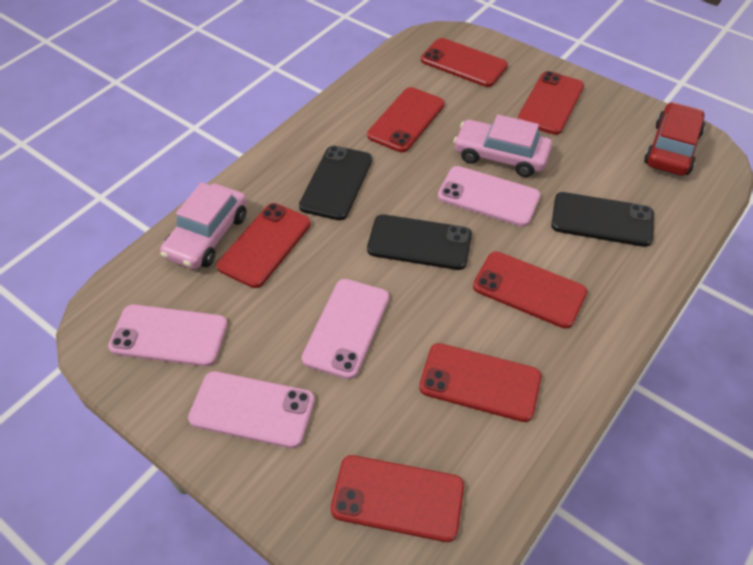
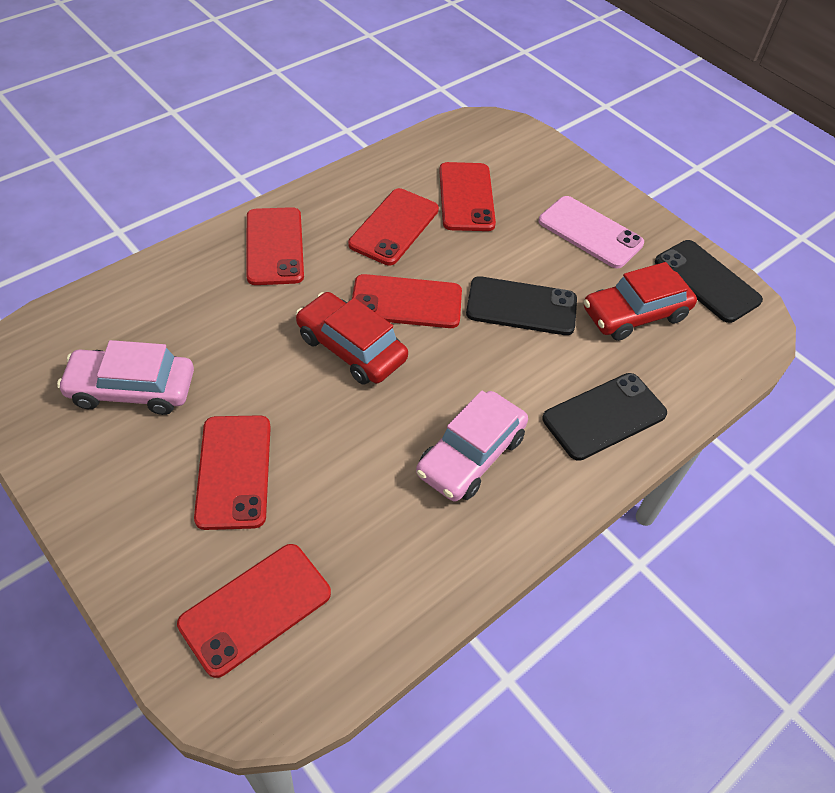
pink phone: [108,304,227,367] [188,371,315,448] [302,279,389,379] [438,166,540,227] = 4 -> [539,196,644,268] = 1
red car: [644,102,705,176] = 1 -> [296,292,408,385] [584,262,697,341] = 2
red phone: [217,203,311,288] [331,455,464,542] [367,87,445,152] [419,343,541,422] [421,38,508,87] [473,251,587,328] [518,71,584,135] = 7 -> [177,544,331,678] [194,415,271,530] [246,207,304,285] [348,188,439,265] [352,274,462,328] [439,162,496,231] = 6

